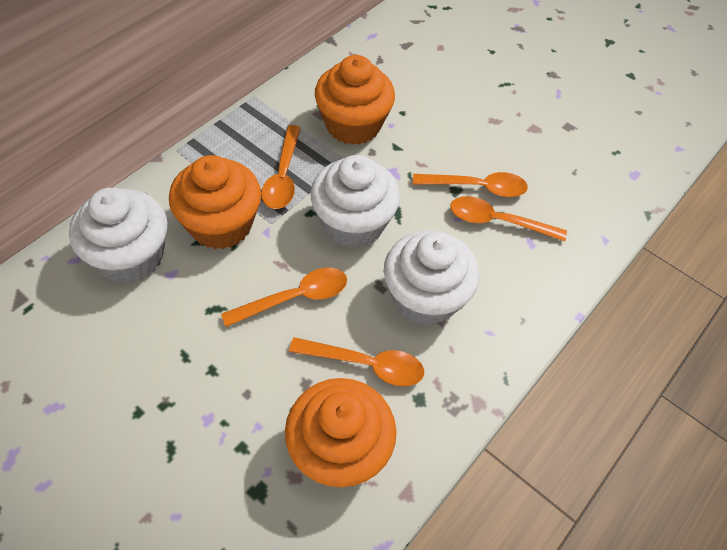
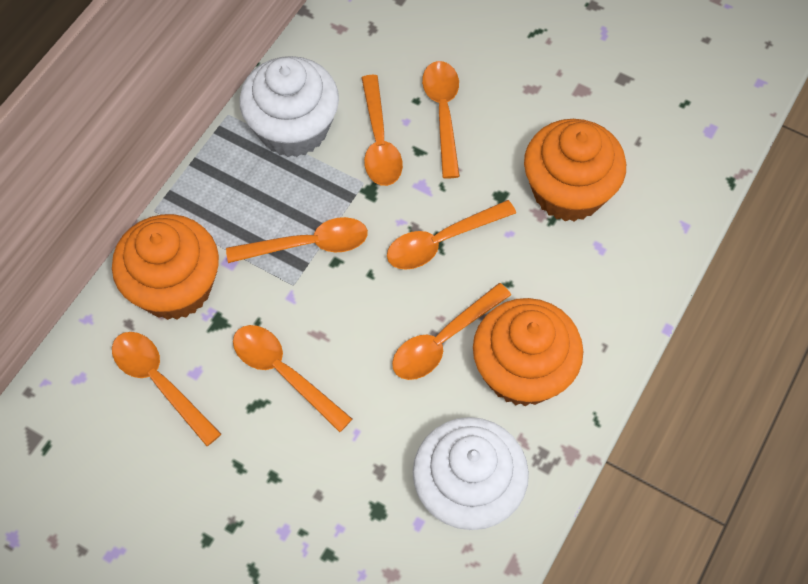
orange spoon: [221,268,347,327] [261,125,301,209] [289,337,424,387] [413,172,528,197] [450,196,567,242] = 5 -> [112,332,221,446] [226,217,368,263] [233,325,352,432] [362,75,403,186] [387,200,516,270] [392,283,511,380] [422,61,460,179] = 7
white cupcake: [69,188,167,284] [311,155,400,248] [384,230,479,326] = 3 -> [239,56,339,157] [413,417,529,530] = 2

